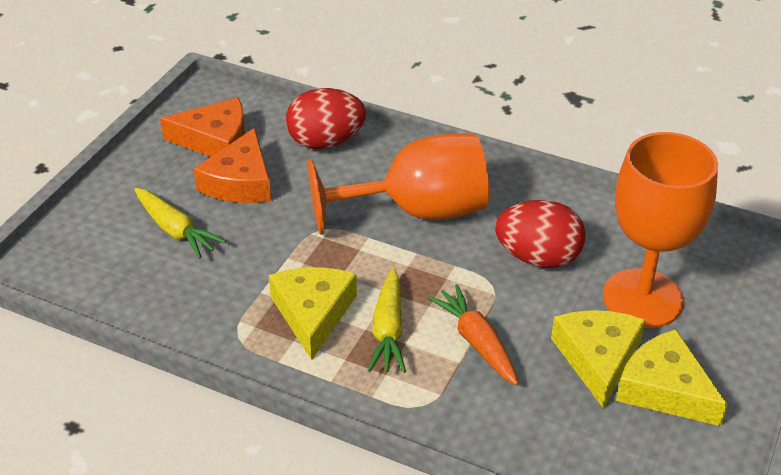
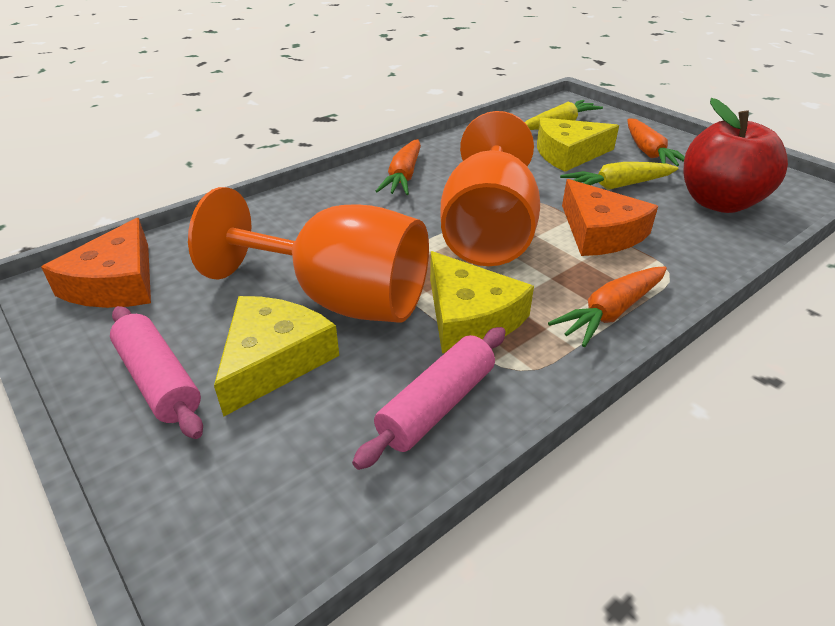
orange carrot: [427,284,519,385] = 1 -> [376,139,421,195] [548,267,667,347] [627,118,685,166] = 3
pink rolling pin: none = 0 -> [110,306,203,439] [352,327,506,470] = 2
red apple: none = 0 -> [684,98,788,213] = 1
red egg: [286,88,366,149] [495,200,586,268] = 2 -> none = 0

